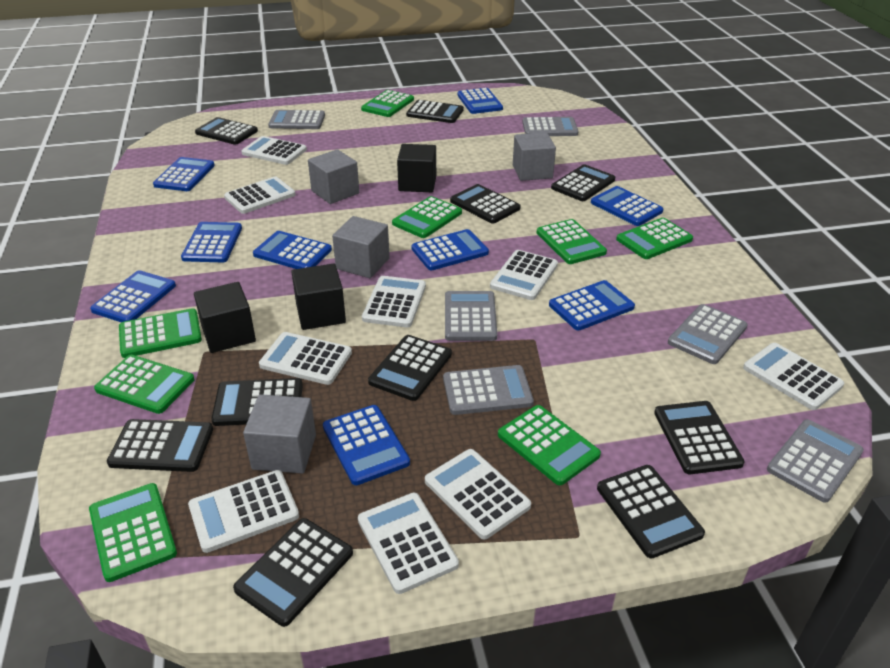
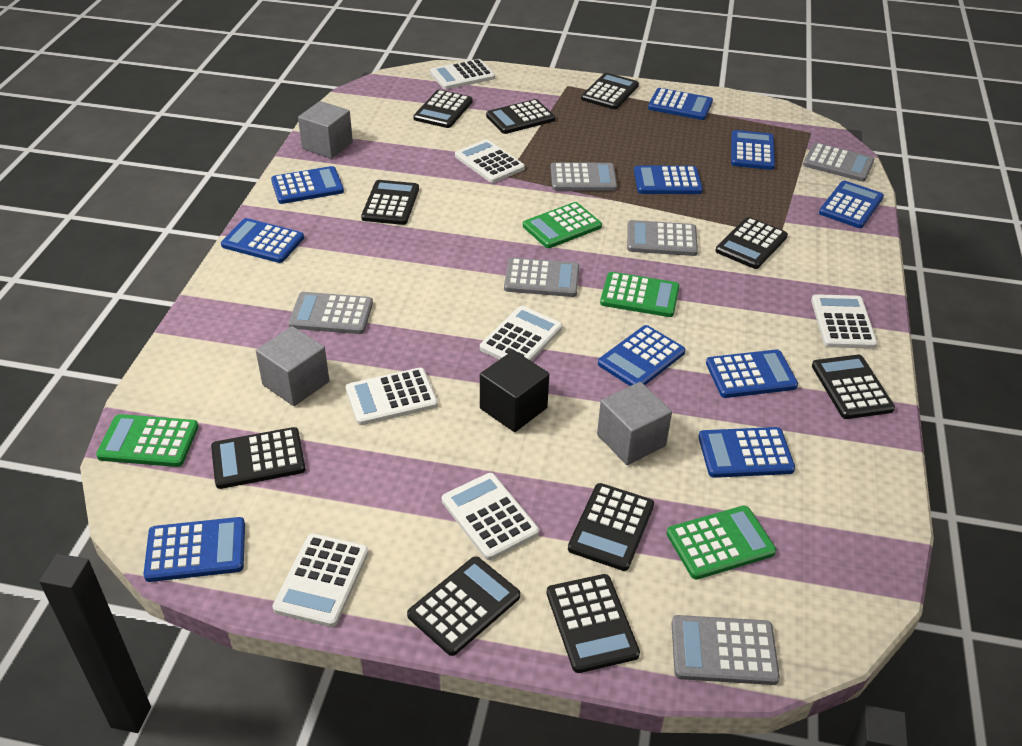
black cube: [194,282,256,353] [291,263,346,330] [397,144,436,192] = 3 -> [480,350,549,432] = 1
blue calculator: [90,270,176,322] [153,157,215,191] [181,222,242,262] [253,231,332,269] [323,405,410,485] [412,229,489,271] [457,88,503,114] [549,280,635,331] [591,186,664,226] = 9 -> [144,517,245,582] [221,218,304,263] [271,166,344,204] [598,325,685,386] [634,165,703,194] [648,88,713,120] [698,427,795,478] [706,349,798,398] [731,130,775,170] [819,181,884,228] = 10
green calculator: [89,483,177,582] [94,355,194,414] [119,308,202,358] [361,90,414,117] [392,196,462,238] [498,405,601,485] [537,219,607,264] [616,218,693,259] = 8 -> [96,414,199,467] [523,202,602,248] [600,272,680,317] [667,506,776,580] = 4
grey cube: [243,394,316,474] [308,149,359,204] [332,216,390,278] [513,132,556,181] = 4 -> [256,326,329,406] [298,101,353,159] [597,382,672,465] = 3
white calculator: [188,470,299,553] [224,177,296,214] [242,136,307,165] [259,332,352,385] [358,493,459,594] [362,276,426,327] [425,449,531,539] [490,250,558,300] [743,343,844,410] = 9 -> [272,533,369,627] [346,368,438,425] [430,59,495,89] [442,473,539,560] [455,139,525,183] [480,306,563,361] [811,294,877,349] = 7

